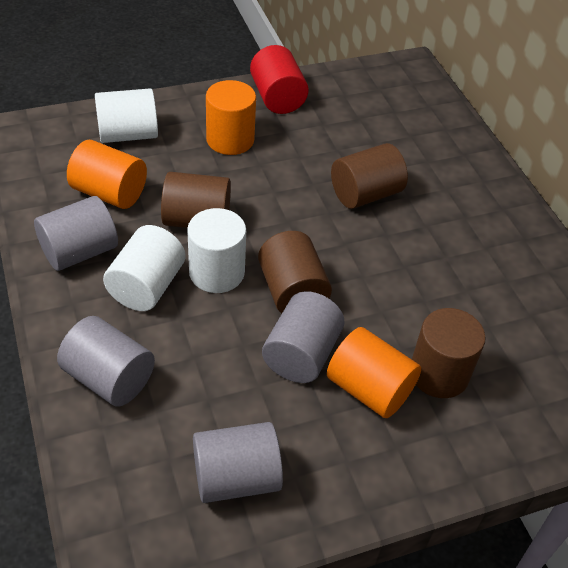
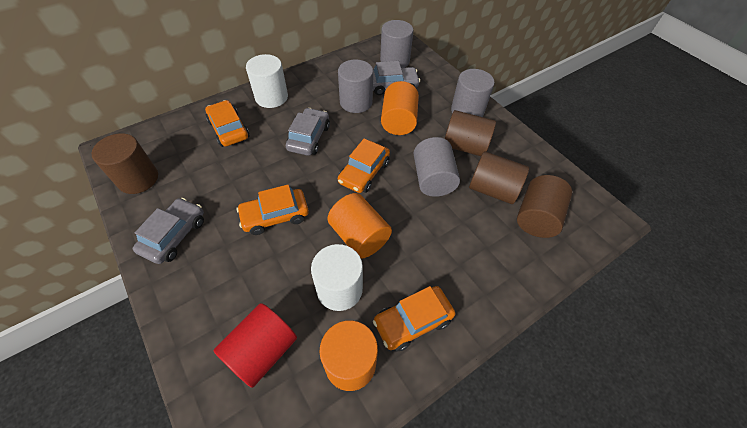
grey car: none = 0 -> [133,198,204,264] [286,108,330,156] [373,61,420,95] = 3
orange car: none = 0 -> [205,100,249,147] [236,185,309,235] [338,139,390,193] [373,286,455,352] = 4
white cylinder: [95,88,158,143] [103,225,185,311] [187,208,246,293] = 3 -> [246,54,288,108] [311,244,363,311] = 2

